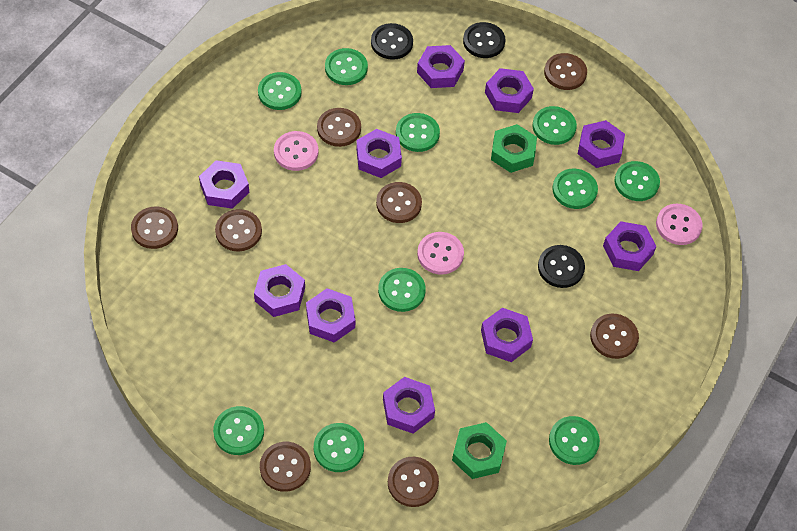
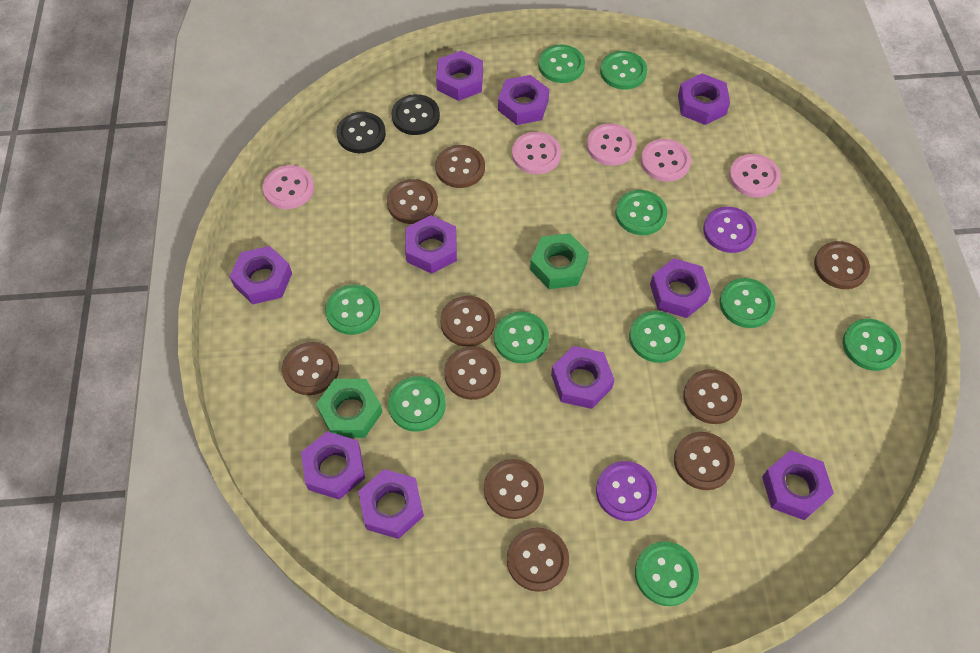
black button: [371,23,413,60] [463,22,505,58] [538,245,585,288] = 3 -> [336,112,386,153] [391,94,440,135] = 2
brown button: [131,206,178,249] [215,209,262,251] [260,442,311,492] [317,108,361,147] [376,182,422,223] [388,457,439,507] [544,53,587,90] [590,314,639,359] = 8 -> [282,342,339,395] [387,179,438,224] [435,145,485,188] [440,296,495,347] [444,346,501,400] [484,459,544,519] [507,527,569,592] [674,432,735,490] [683,369,742,424] [814,241,870,289] = 10
pink button: [274,131,318,171] [417,232,464,274] [656,204,703,245] = 3 -> [263,165,314,209] [512,132,561,174] [587,123,636,166] [641,139,691,182] [729,154,781,198] = 5
purple button: none = 0 -> [596,461,657,521] [703,207,757,253] = 2

